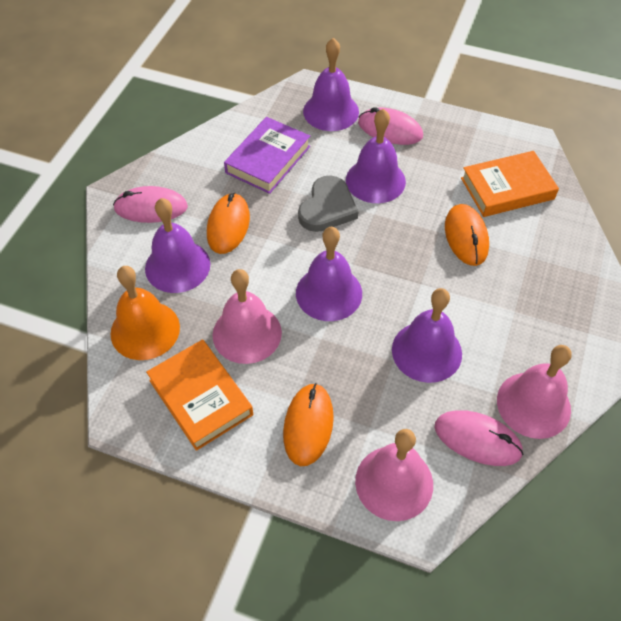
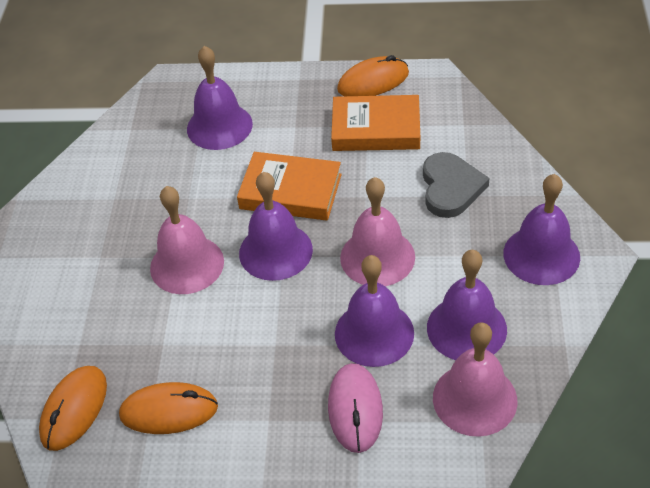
orange bell: [111,266,180,360] = 1 -> none = 0
pink mouse: [113,186,188,223] [358,107,423,145] [435,410,524,466] = 3 -> [328,363,383,453] = 1
purple book: [224,117,310,194] = 1 -> none = 0

